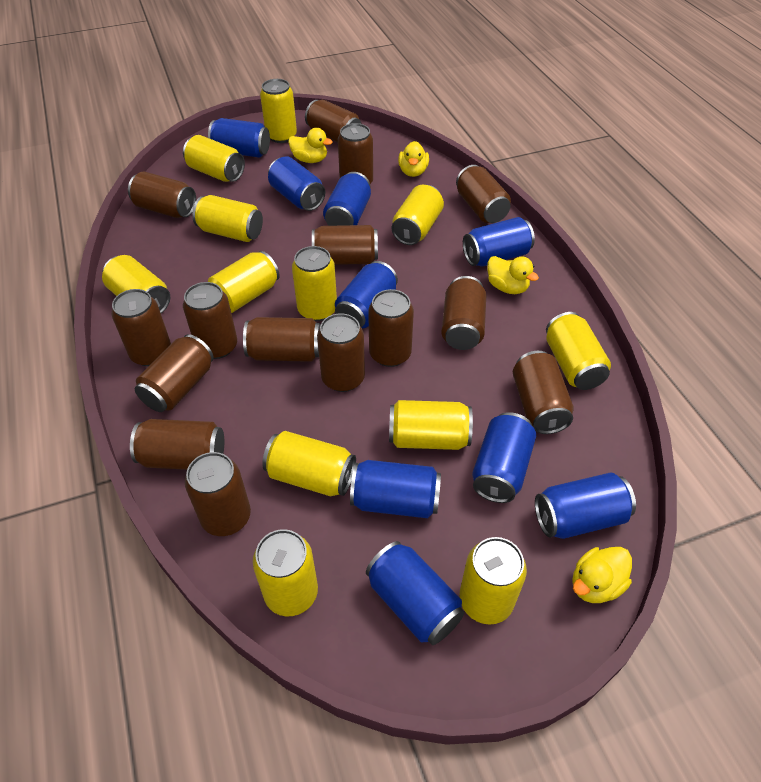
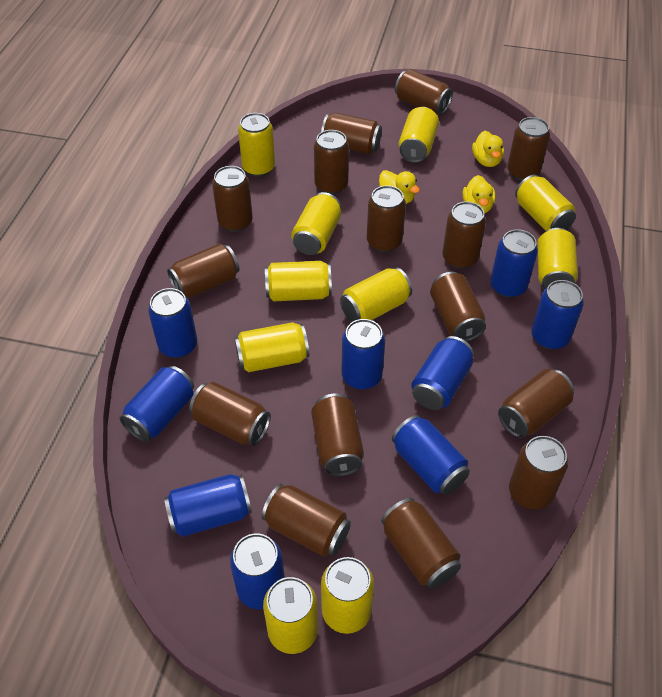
yellow can: [102,255,170,313] [183,135,245,182] [192,195,263,242] [208,251,279,313] [253,529,318,616] [260,79,297,143] [262,431,356,496] [292,246,337,321] [389,400,473,450] [392,185,444,245] [459,537,527,625] [546,312,611,390] = 12 -> [234,322,309,372] [238,113,275,177] [263,577,318,654] [265,261,332,302] [291,192,341,255] [321,557,374,634] [340,267,412,323] [398,107,439,163] [515,175,576,231] [537,228,578,290] = 10
yellow duck: [288,128,333,163] [398,141,429,177] [487,256,539,294] [572,547,632,603] = 4 -> [379,170,420,204] [463,175,496,213] [472,131,504,167] = 3

